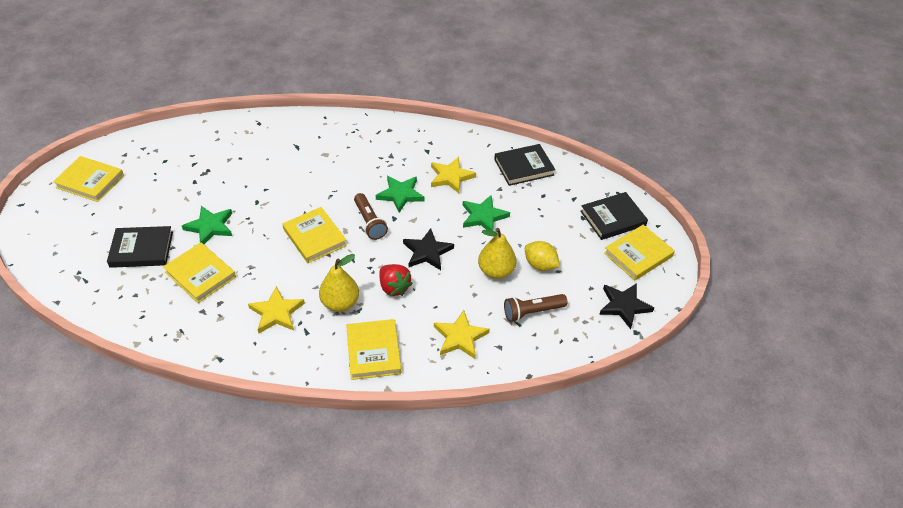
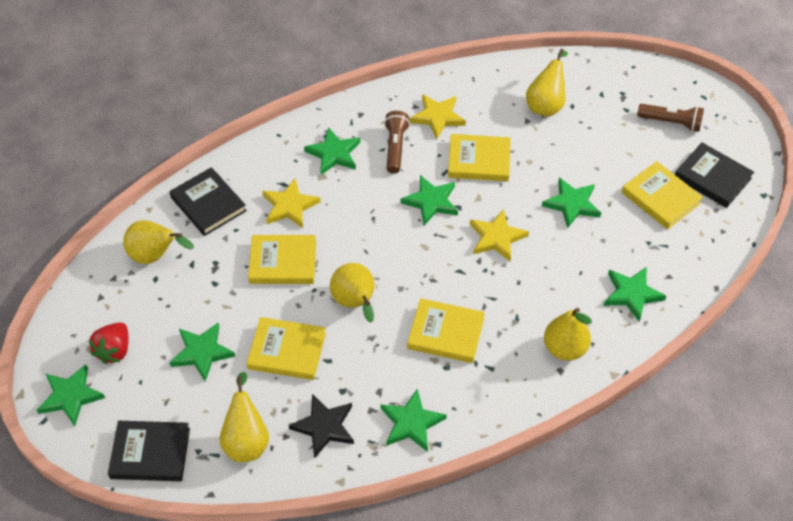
black star: [403,228,454,270] [599,283,654,329] = 2 -> [289,394,354,458] = 1
green star: [182,206,232,244] [376,176,425,213] [463,195,510,231] = 3 -> [37,364,105,426] [169,323,235,381] [304,127,360,175] [381,389,447,452] [401,175,458,225] [542,178,601,229] [604,267,666,322] = 7
yellow lemon: [525,241,560,271] = 1 -> none = 0
yellow pear: [319,254,359,312] [478,228,516,279] = 2 -> [123,220,194,264] [220,372,269,462] [330,263,374,323] [526,49,568,117] [544,308,592,361] = 5

